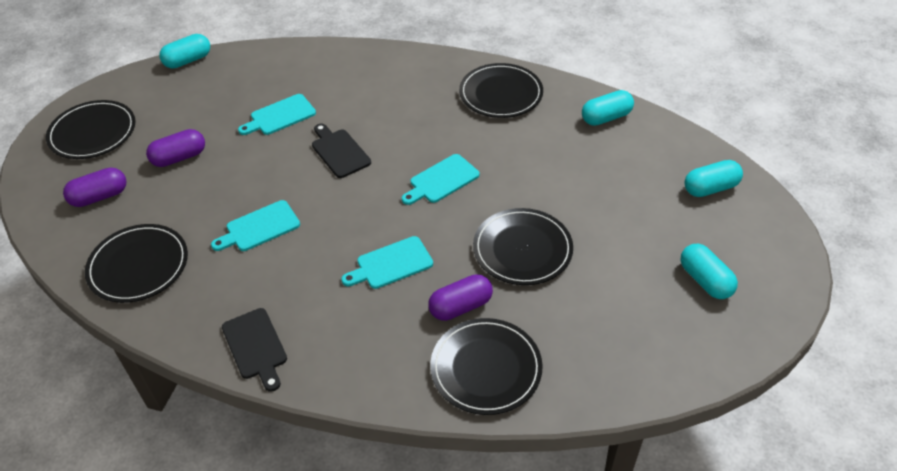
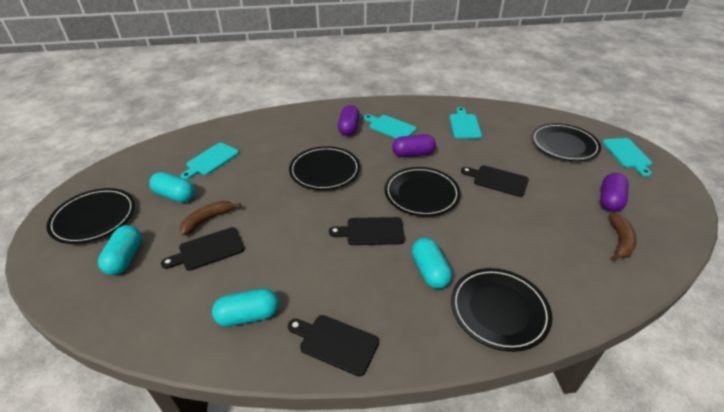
black cutting board: [222,308,287,392] [312,124,371,178] = 2 -> [161,227,244,271] [288,315,379,377] [329,217,405,245] [461,165,529,197] = 4
brown banana: none = 0 -> [180,201,241,236] [609,213,637,261] = 2

